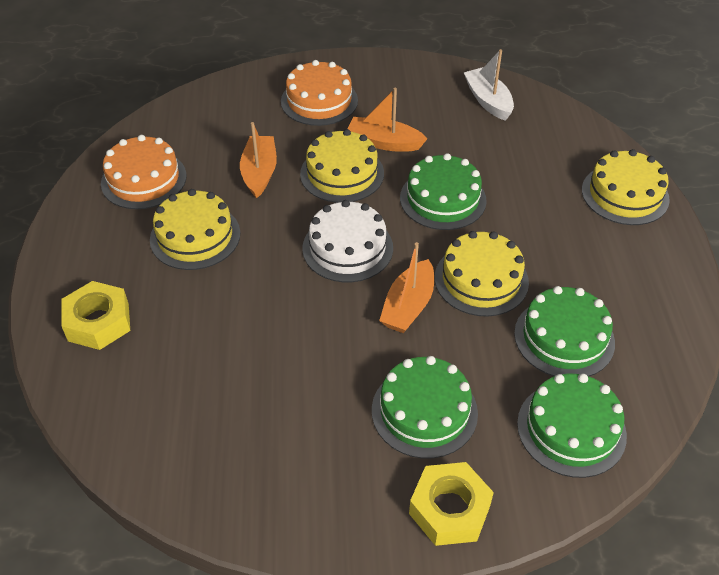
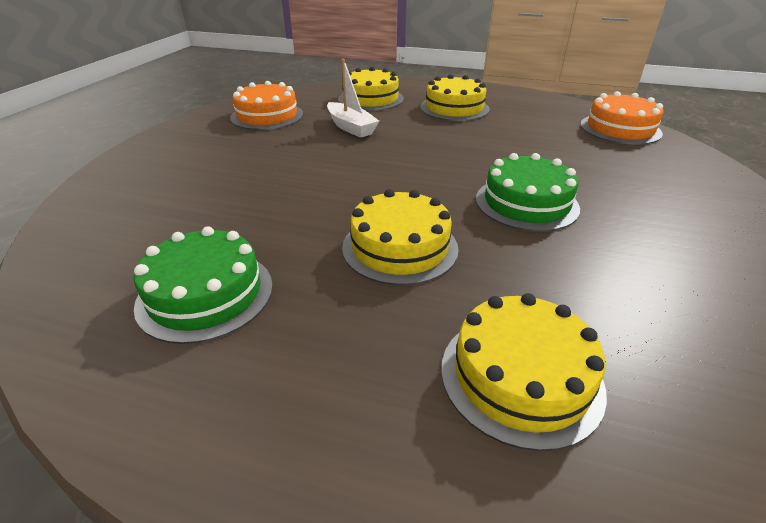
green cake: [372,356,478,459] [400,153,487,230] [514,286,615,376] [517,373,627,478] = 4 -> [134,226,273,344] [476,153,580,232] = 2
orange boat: [240,122,277,198] [348,88,427,152] [379,242,434,333] = 3 -> none = 0
white cake: [302,200,393,282] = 1 -> none = 0
yellow nut: [61,281,130,350] [409,462,494,546] = 2 -> none = 0

